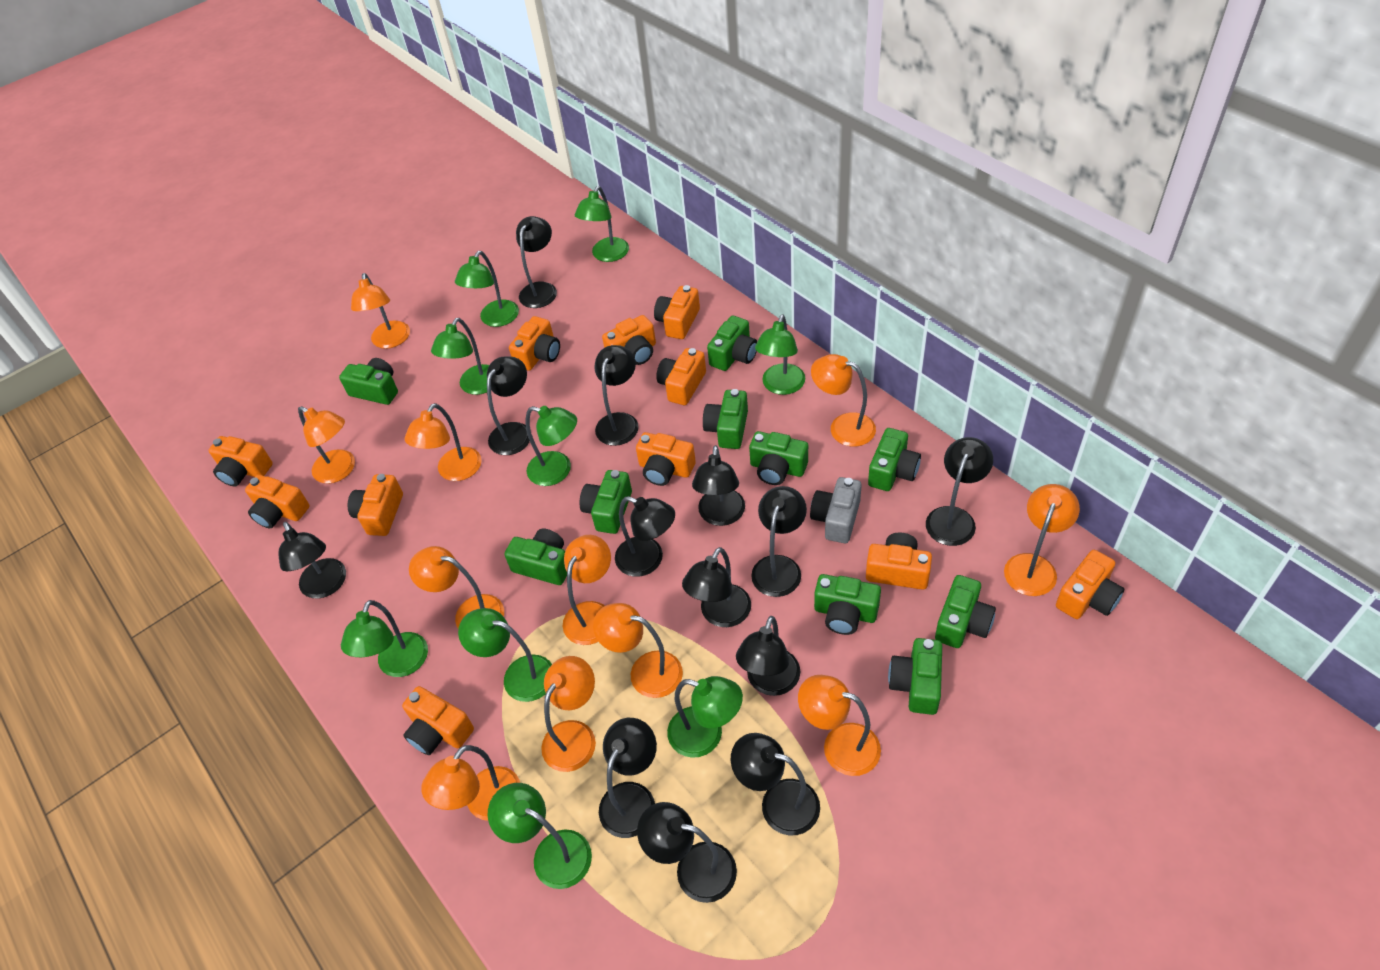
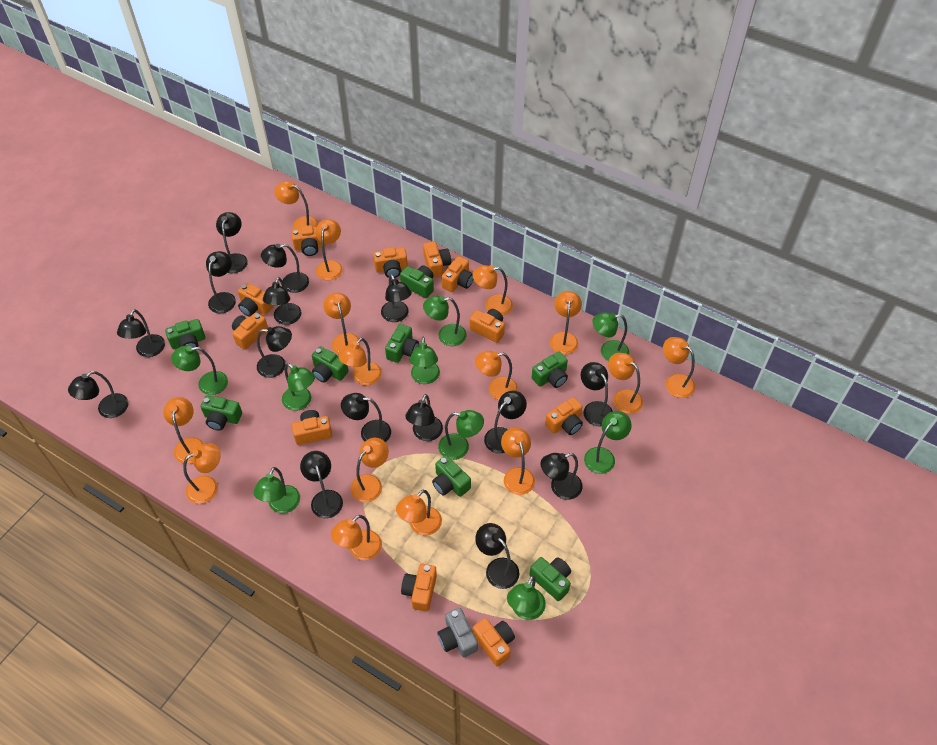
black lamp: [278,522,346,598] [487,356,530,455] [516,216,557,308] [594,345,639,446] [599,718,657,838] [615,496,675,577] [637,802,737,903] [682,547,751,627] [692,445,745,526] [731,733,820,836] [736,616,800,696] [751,486,807,597] [926,437,993,546] = 13 -> [68,371,129,418] [117,309,165,357] [206,251,236,314] [216,212,248,273] [257,326,292,378] [261,244,309,293] [263,277,302,325] [300,451,343,518] [341,393,391,442] [381,274,412,322] [405,394,443,441] [475,523,520,589] [484,390,527,453] [540,453,583,500] [581,362,613,427] = 15
green camera: [339,358,398,405] [504,529,567,585] [579,470,632,534] [703,389,748,449] [707,316,758,371] [749,431,808,485] [814,574,881,635] [868,428,921,491] [888,638,942,715] [935,575,996,648] = 10 -> [165,319,205,349] [200,395,242,431] [312,346,349,383] [385,324,419,363] [400,265,434,298] [432,455,471,497] [529,557,571,601] [532,352,568,388] = 8
orange lamp: [298,406,355,484] [351,273,410,349] [405,403,482,481] [409,546,504,629] [421,745,520,821] [541,656,596,772] [563,535,611,645] [593,603,683,698] [798,675,881,776] [811,354,876,447] [1004,484,1080,596] = 11 -> [163,397,204,464] [183,443,221,504] [274,181,318,229] [315,219,343,281] [323,292,360,354] [331,515,382,560] [338,338,382,385] [350,438,389,502] [396,490,442,536] [472,265,513,315] [475,351,518,400] [501,427,535,495] [550,291,582,355] [608,353,643,414] [663,337,695,398] = 15

